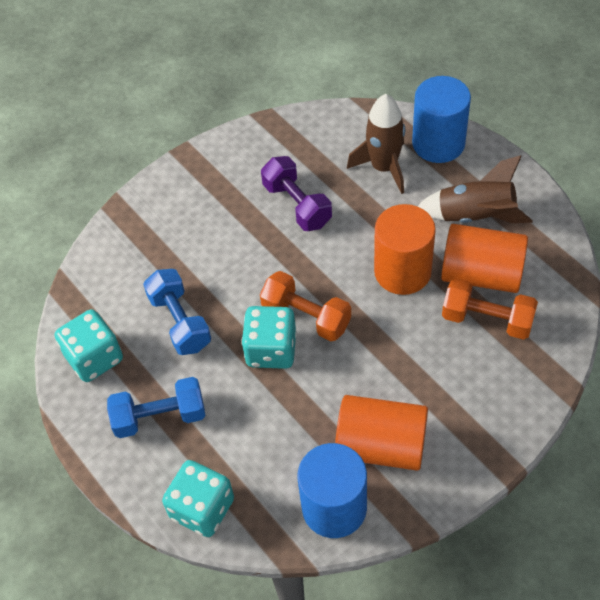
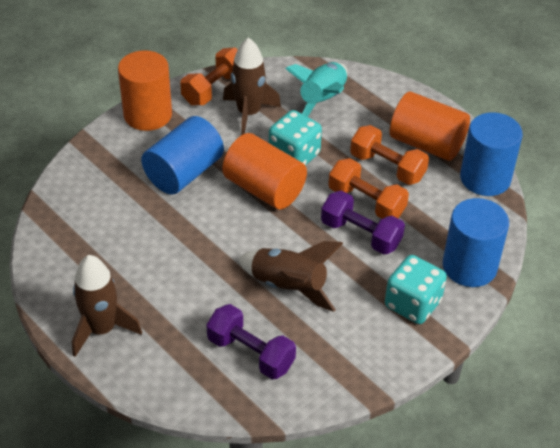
blue cylinder: [297,443,367,538] [412,76,471,163] = 2 -> [141,116,224,195] [443,198,509,287] [460,112,523,196] = 3
blue dumbbell: [107,377,205,438] [143,269,211,355] = 2 -> none = 0
brown rocket: [347,94,405,194] [418,155,533,223] = 2 -> [72,255,142,357] [223,37,281,135] [238,241,343,312] = 3
orange dumbbell: [260,271,351,341] [442,278,538,340] = 2 -> [180,48,238,105] [328,158,409,219] [350,125,429,185] = 3
purple dumbbell: [261,156,332,231] = 1 -> [206,304,296,379] [321,190,405,255] = 2
turquoise dice: [55,309,123,382] [162,460,234,537] [241,306,297,369] = 3 -> [269,110,322,166] [385,255,447,324] = 2
turquoise rocket: none = 0 -> [285,62,348,117] = 1

